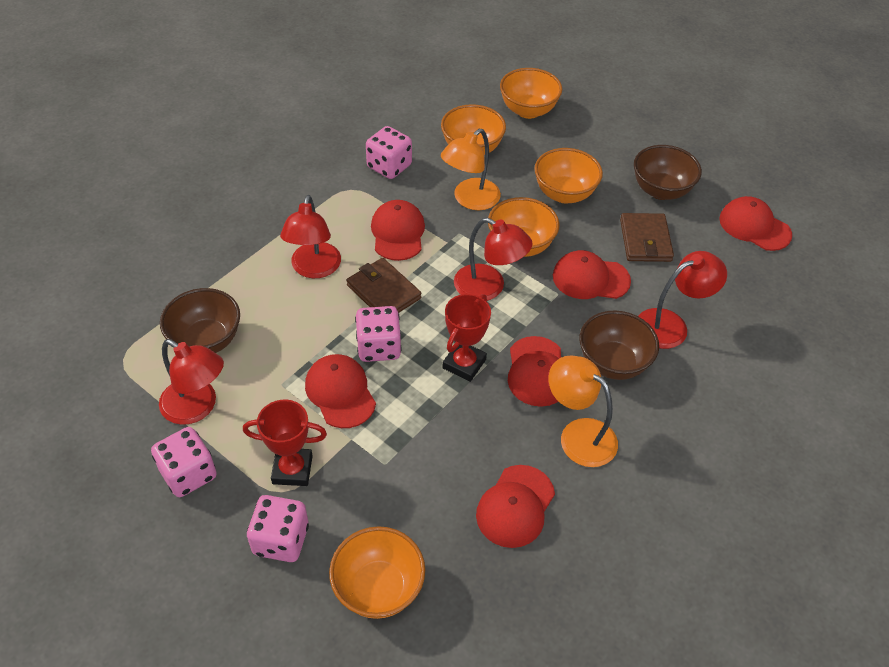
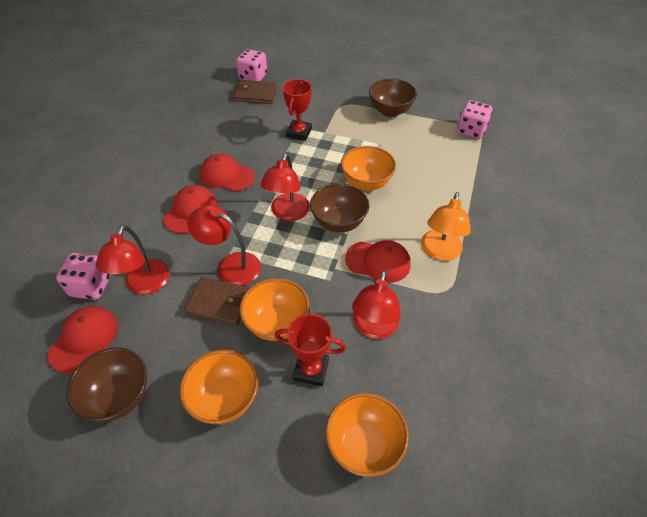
orange bowl: [329,526,425,619] [441,104,506,155] [488,197,559,257] [500,68,562,119] [535,148,603,203] = 5 -> [180,350,258,424] [240,278,310,341] [326,393,409,477] [341,146,396,191] = 4
orange lamp: [441,129,501,210] [549,356,618,467] = 2 -> [421,192,471,261] = 1
pink dice: [151,427,217,497] [247,495,309,562] [355,306,402,362] [366,126,412,179] = 4 -> [56,253,111,300] [236,49,267,81] [457,100,492,139] = 3
red cap: [305,354,376,428] [371,200,425,261] [476,465,555,548] [508,336,561,407] [553,250,631,299] [719,196,792,251] = 6 -> [48,306,118,373] [163,185,217,233] [200,154,255,192] [345,240,411,283] = 4

